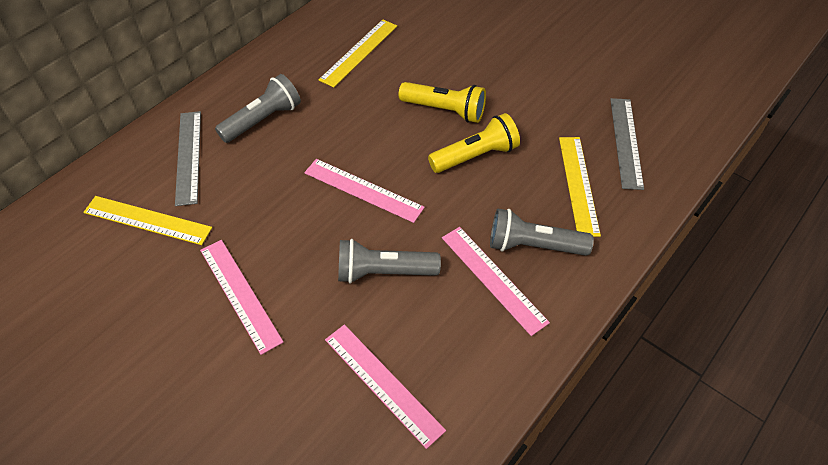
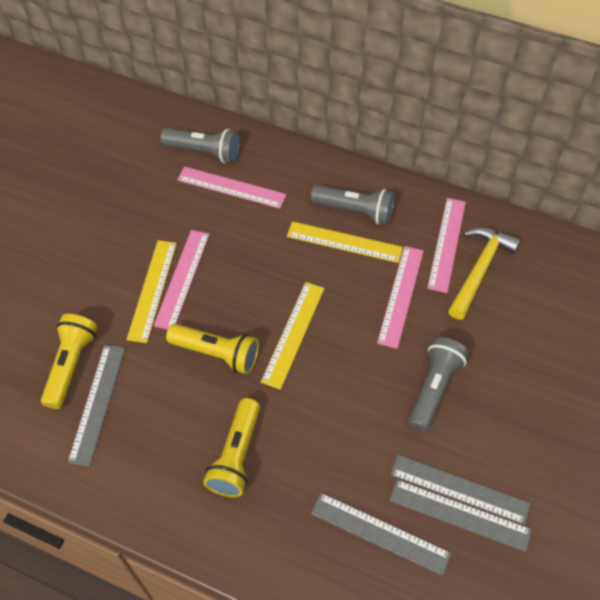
grey ruler: [175,111,201,206] [610,98,644,190] = 2 -> [68,345,125,466] [311,493,451,576] [390,480,532,552] [391,454,530,525] = 4
yellow flashlight: [399,82,486,123] [428,113,520,173] = 2 -> [41,314,97,409] [166,324,259,374] [203,398,260,497] = 3
yellow hammer: none = 0 -> [448,227,521,320] = 1

